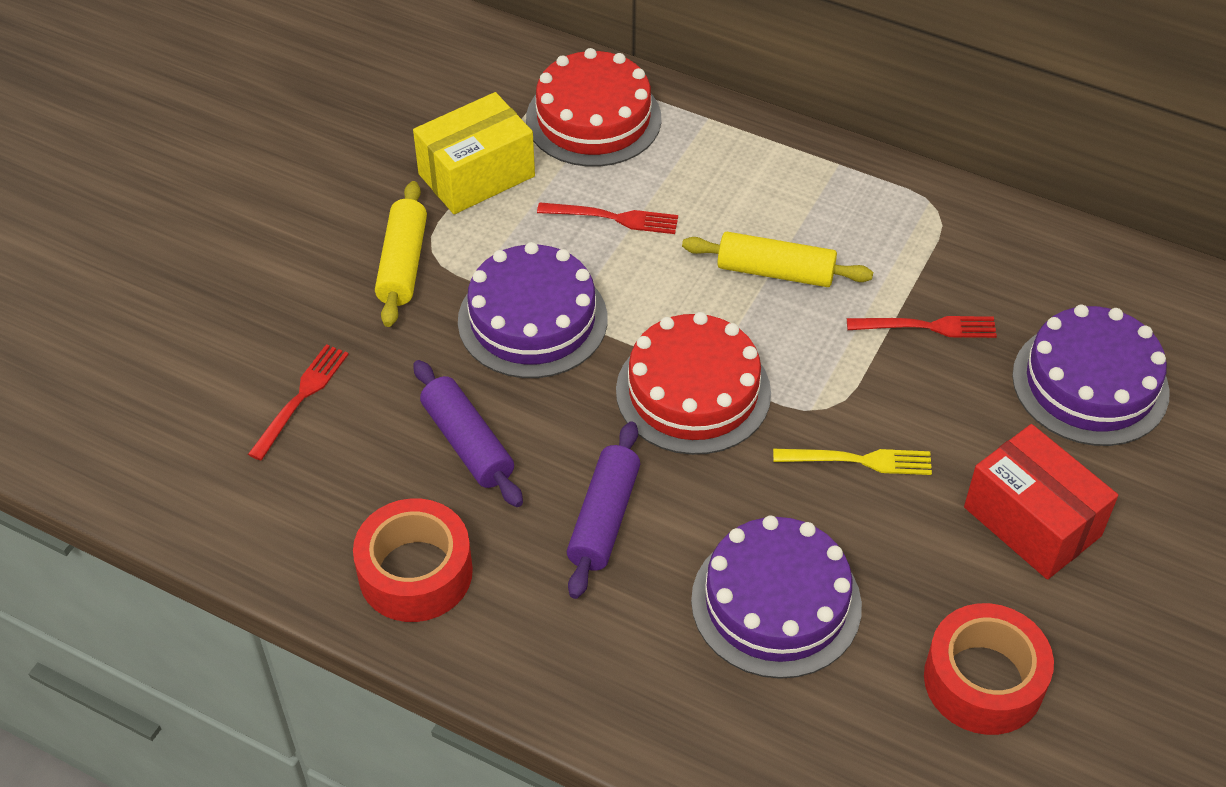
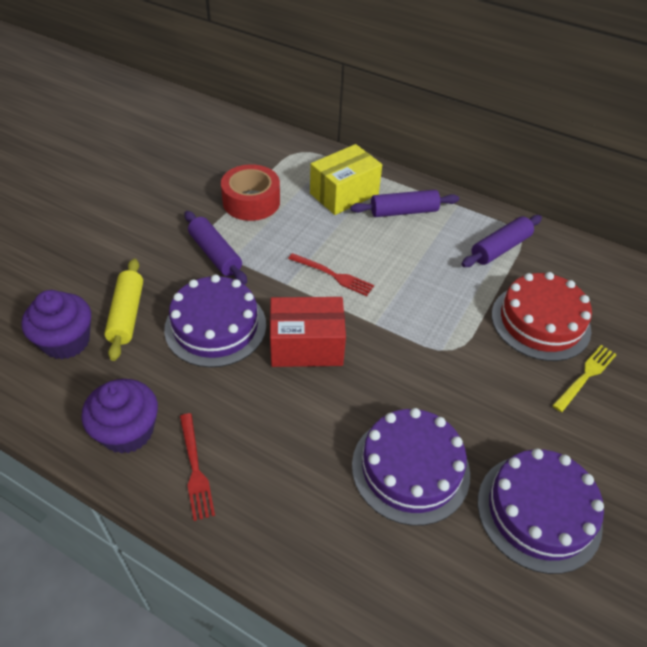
purple cupcake: none = 0 -> [21,290,91,359] [81,379,158,454] = 2
purple rolling pin: [413,360,523,507] [567,421,640,599] = 2 -> [184,211,247,284] [350,190,459,217] [461,215,542,267] = 3
red cake: [526,48,661,167] [616,312,771,455] = 2 -> [492,272,592,361] = 1
red fork: [248,344,349,461] [537,202,678,234] [847,316,997,338] = 3 -> [180,413,215,521] [288,253,374,296] = 2
red tape: [353,498,473,622] [924,603,1054,735] = 2 -> [221,164,280,221] = 1
yellow rolling pin: [375,181,427,327] [682,232,873,287] = 2 -> [104,259,143,361] = 1

